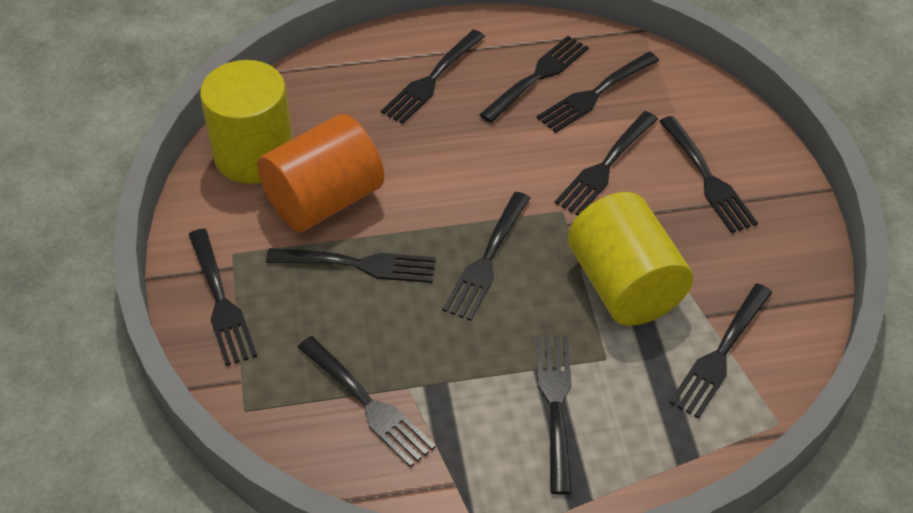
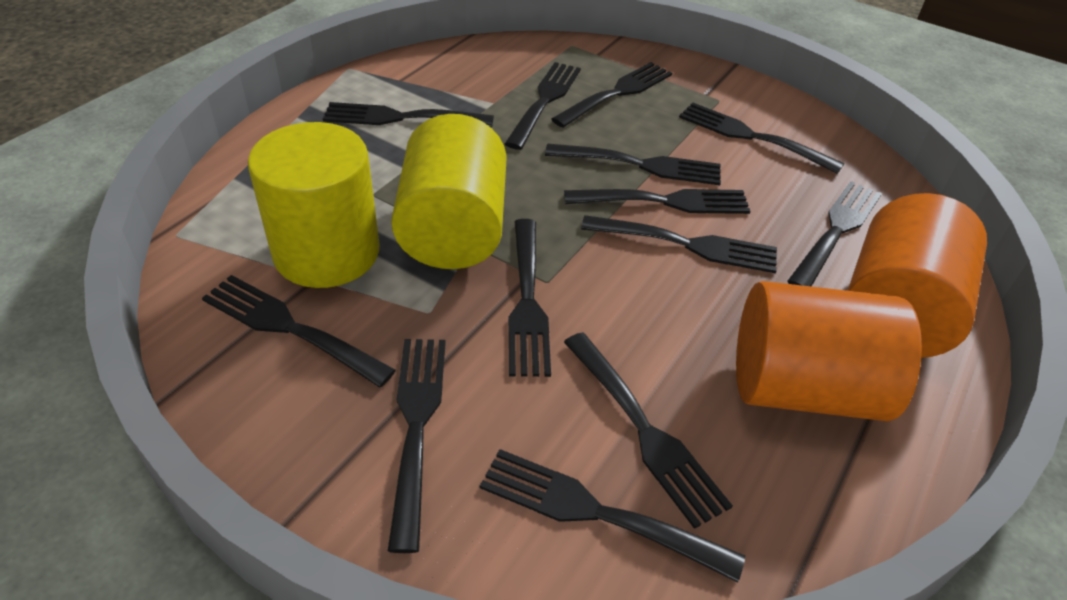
black fork: [188,229,257,366] [266,248,436,283] [298,336,436,467] [381,30,485,124] [442,192,530,321] [479,36,589,123] [536,336,572,494] [537,52,659,133] [555,111,658,215] [659,116,758,233] [669,283,772,419] = 11 -> [202,275,396,387] [323,102,494,127] [388,339,446,553] [480,449,745,582] [505,62,581,150] [508,219,551,377] [545,143,721,185] [551,62,672,128] [564,189,751,214] [564,332,733,529] [581,215,777,273] [679,102,844,174] [787,181,881,287] = 13
orange cylinder: [257,114,384,232] = 1 -> [736,281,922,421] [848,193,987,358] = 2

